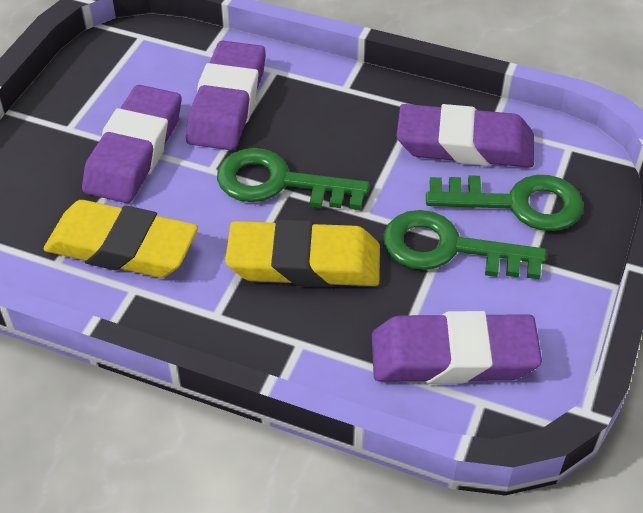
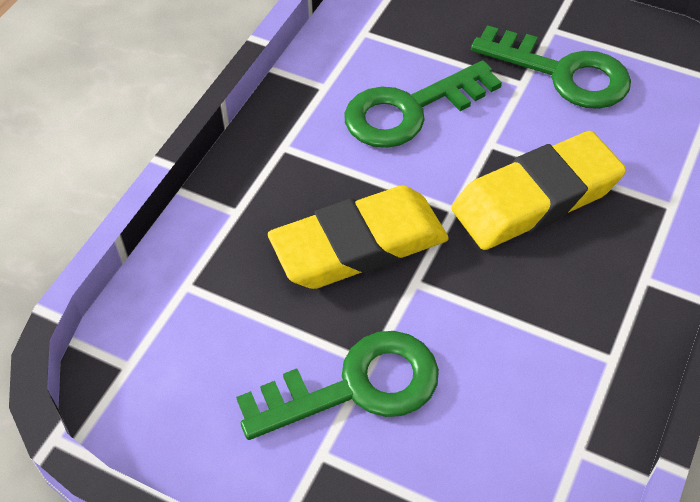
purple eraser: [82,85,182,203] [186,41,266,150] [372,311,542,384] [396,104,534,168] = 4 -> none = 0

